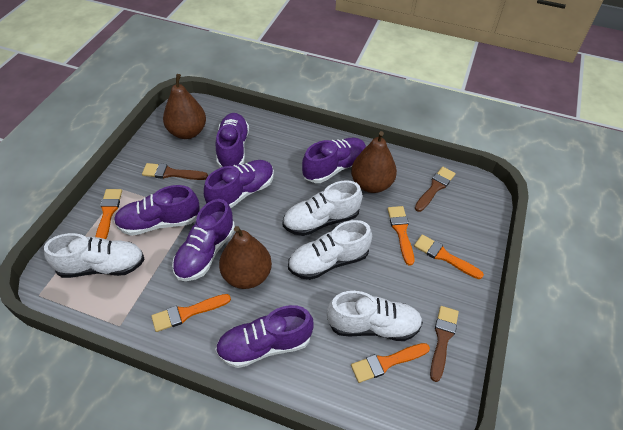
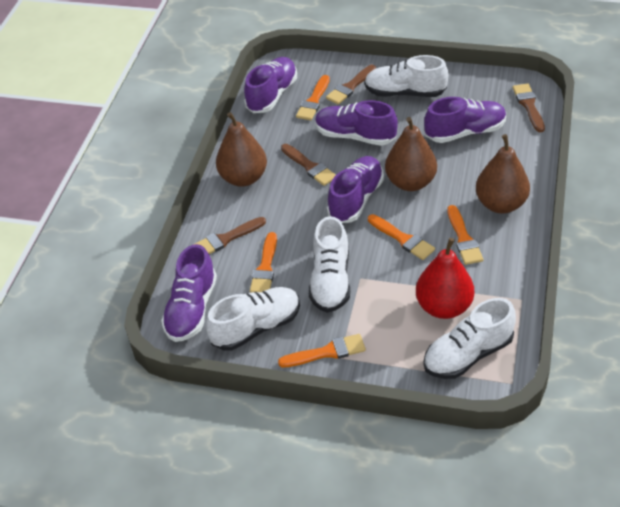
brown brush: [142,163,208,180] [415,167,456,212] [430,306,459,382] = 3 -> [193,217,266,254] [281,144,336,186] [326,65,376,105] [512,83,545,132] = 4
purple shoe: [114,185,200,236] [172,199,235,281] [204,160,274,208] [215,305,314,368] [216,113,249,168] [302,138,366,183] = 6 -> [161,244,217,342] [244,57,297,113] [315,100,398,146] [327,156,384,223] [424,97,506,143] = 5
red pear: none = 0 -> [416,238,474,319] = 1

